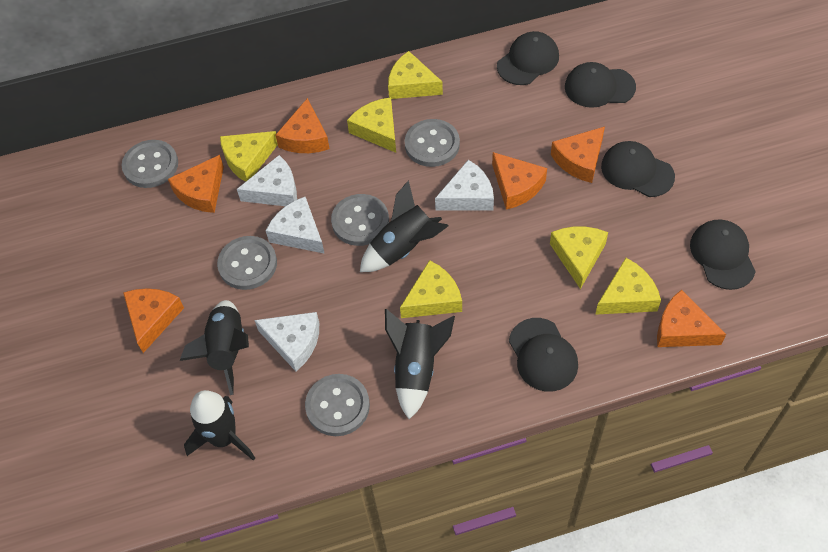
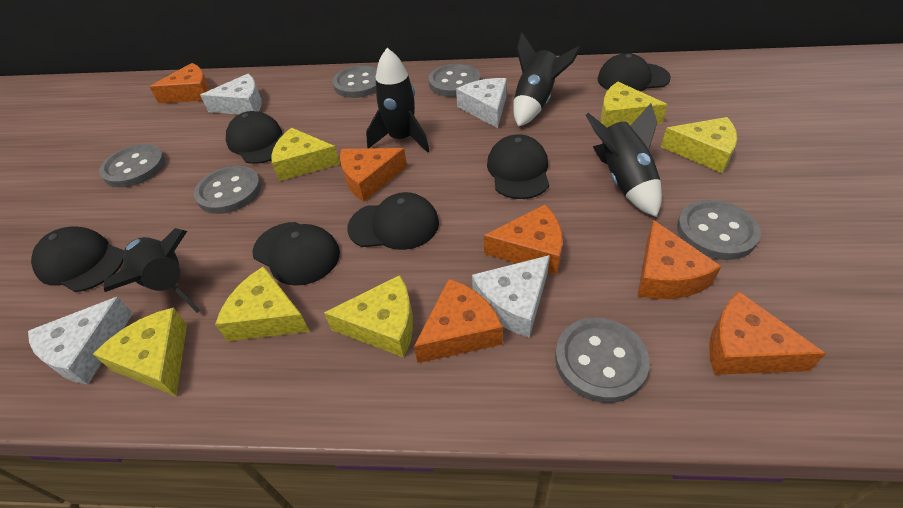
black cap: [497,31,559,85] [509,318,578,392] [565,62,636,108] [601,141,675,197] [690,219,756,290] = 5 -> [31,226,124,292] [226,111,282,164] [252,222,340,286] [347,192,439,250] [487,134,549,199] [597,53,671,92] = 6
grey button: [121,140,178,188] [217,236,277,290] [305,374,370,436] [331,194,389,246] [405,119,460,167] = 5 -> [99,144,165,188] [194,166,261,214] [332,65,377,98] [428,63,481,97] [555,318,650,403] [677,200,761,260] = 6

